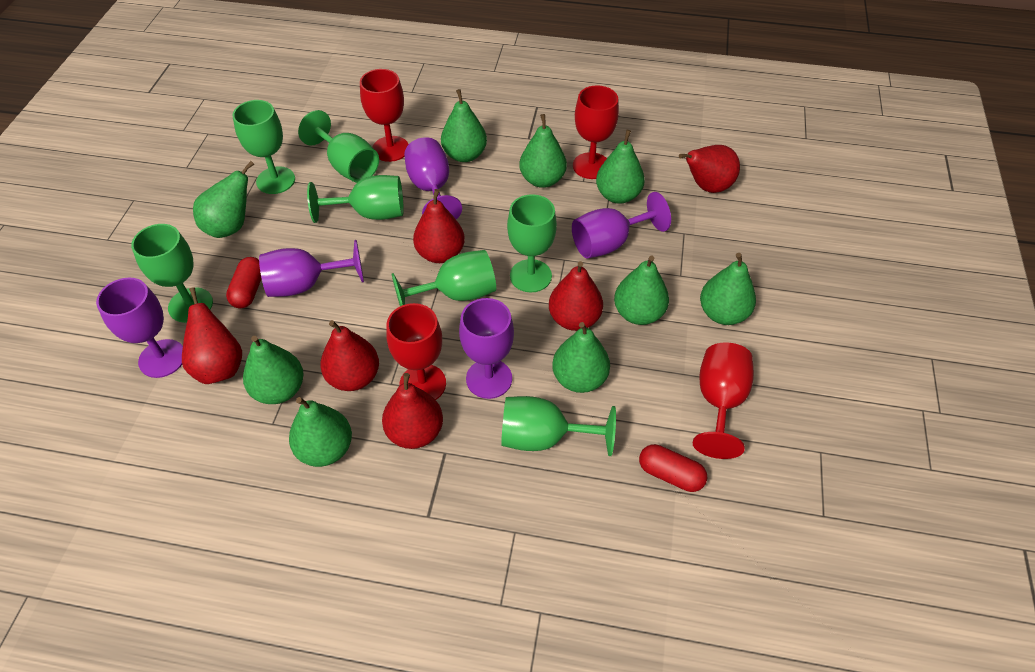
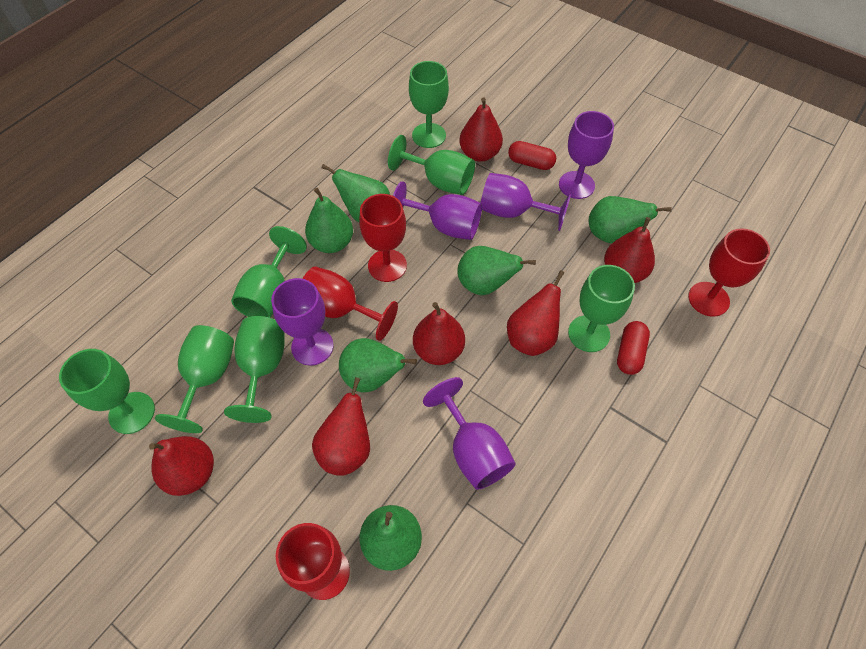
green pear: [193,161,254,238] [243,336,304,404] [289,397,352,467] [441,89,487,162] [519,114,567,188] [552,322,610,393] [596,130,645,204] [614,255,669,325] [700,253,756,325] = 9 -> [305,188,353,253] [322,164,390,222] [339,338,417,392] [360,505,422,571] [457,246,536,295] [589,196,672,243] = 6

